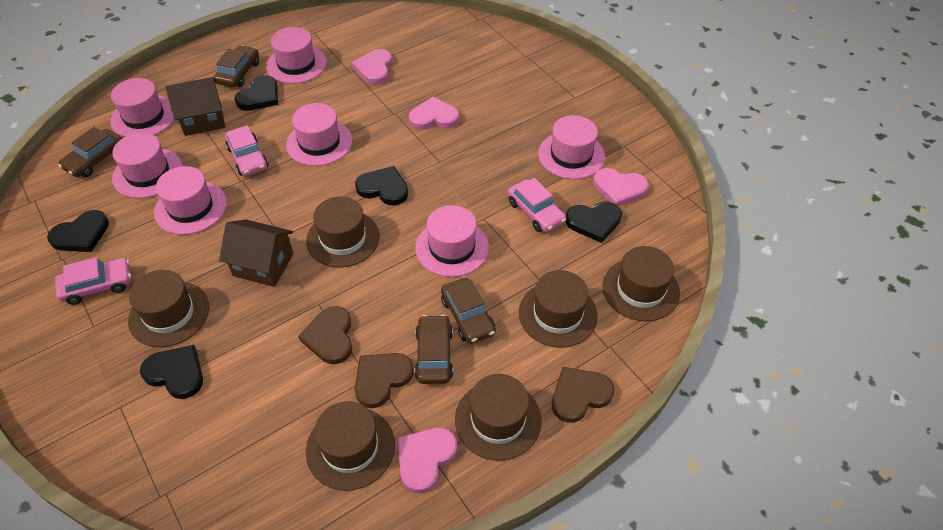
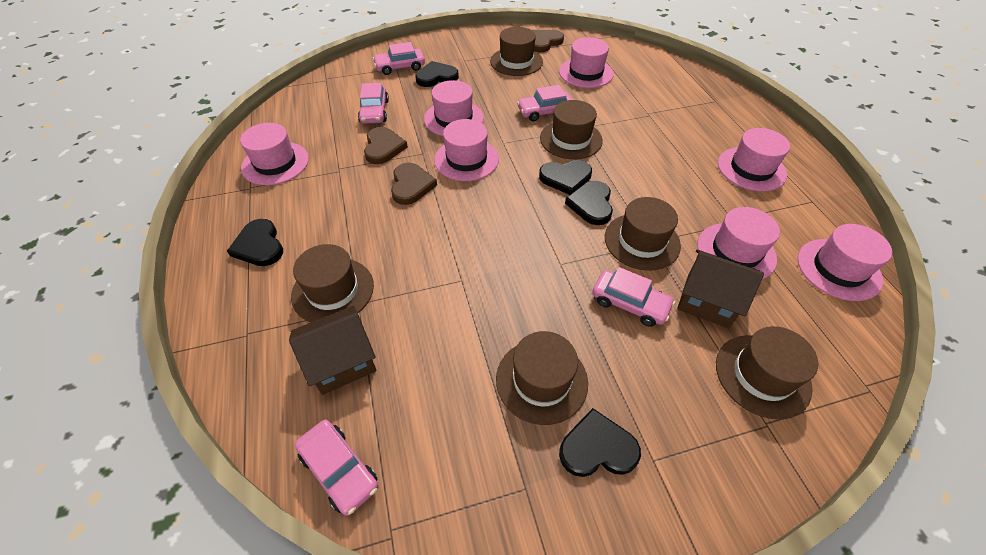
brown car: [58,127,122,177] [214,45,259,87] [414,315,453,384] [441,278,496,344] = 4 -> none = 0
pink car: [55,257,131,305] [225,125,268,176] [508,178,566,232] = 3 -> [295,420,379,516] [358,83,389,124] [373,42,425,75] [517,85,573,121] [592,267,675,327] = 5
pink heart: [352,49,392,84] [397,427,457,493] [409,97,460,130] [593,168,649,206] = 4 -> none = 0

